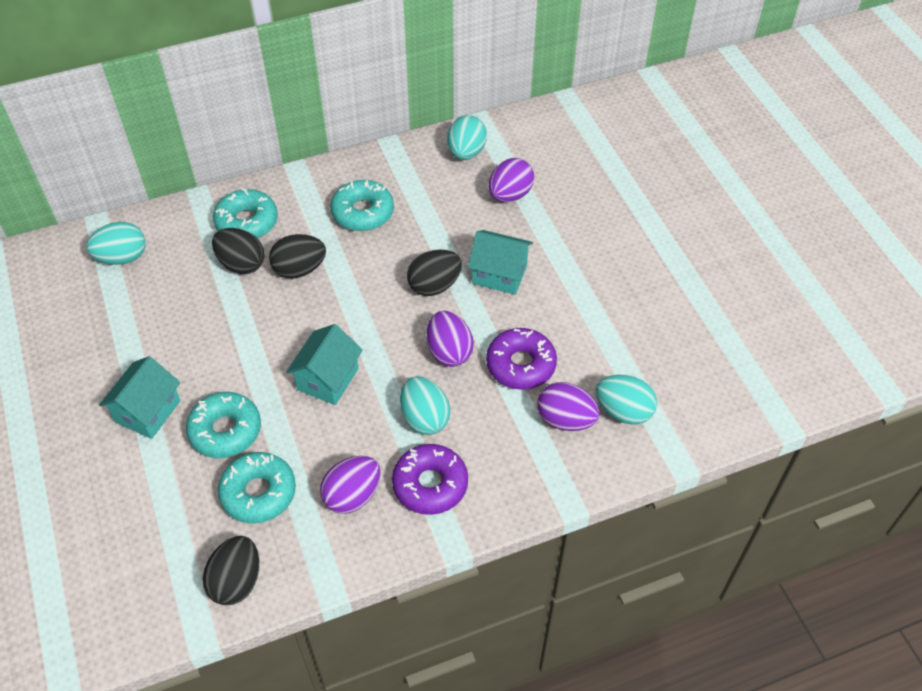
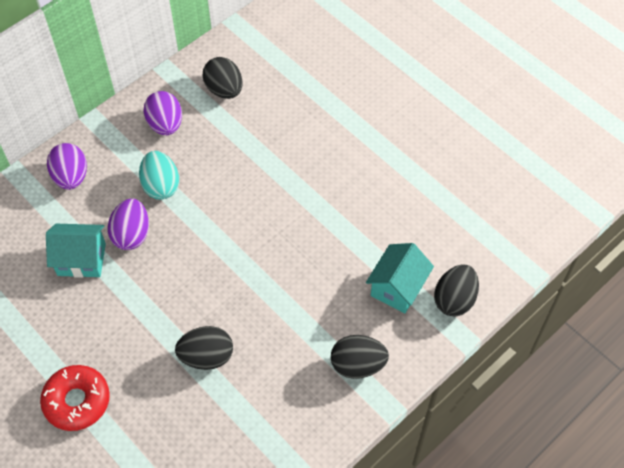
purple donut: [392,444,468,515] [486,328,557,390] = 2 -> none = 0
purple egg: [320,456,381,514] [427,311,474,367] [489,158,534,202] [537,382,600,431] = 4 -> [47,143,87,190] [108,198,149,250] [144,91,182,135] = 3
red donut: none = 0 -> [40,365,110,431] = 1
turquoise donut: [186,392,261,458] [213,188,278,239] [218,452,296,523] [330,180,394,231] = 4 -> none = 0
turquoise egg: [86,222,146,265] [400,376,450,435] [447,115,487,160] [595,375,657,425] = 4 -> [139,151,179,200] = 1
turquoise house: [99,356,181,439] [286,324,363,405] [468,230,533,295] = 3 -> [46,224,106,278] [366,243,434,313] = 2

